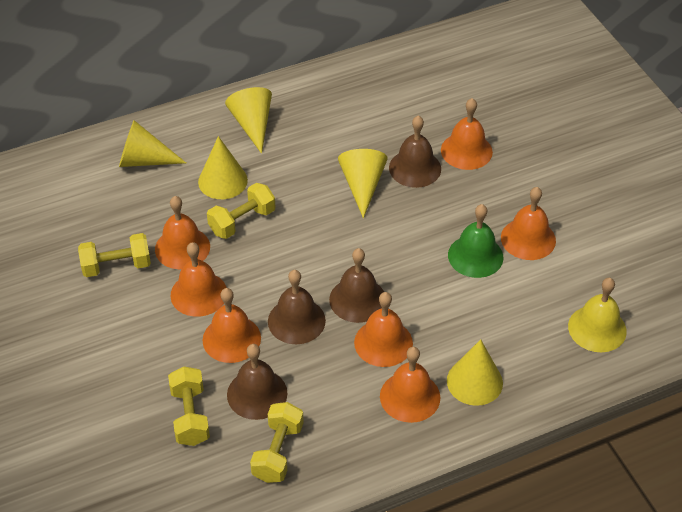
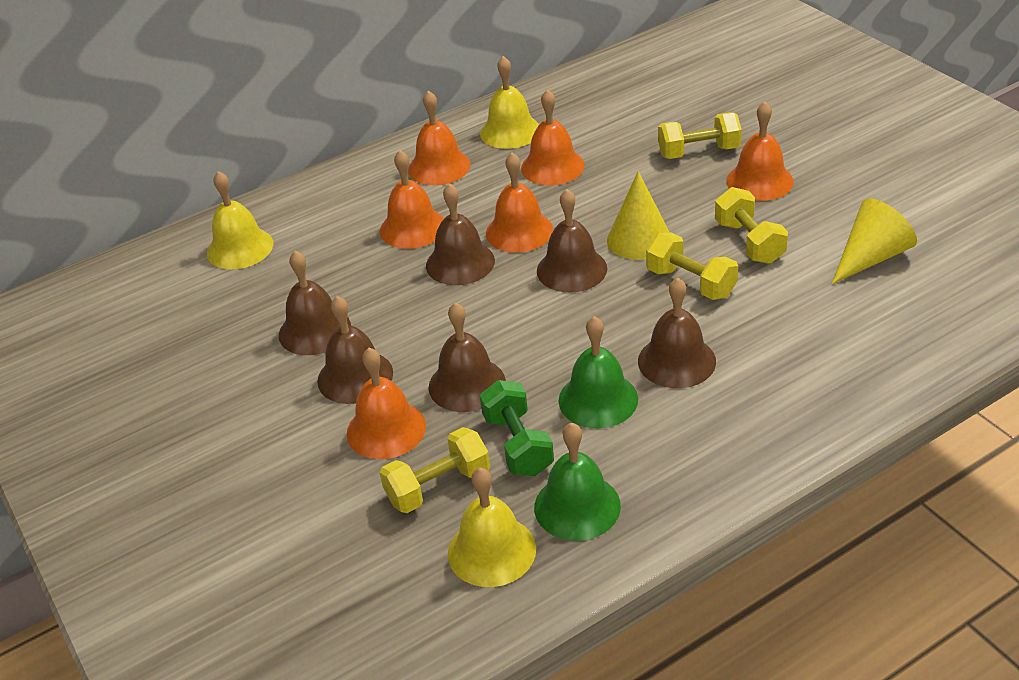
brown bell: [227,344,288,420] [268,270,326,344] [329,248,384,323] [389,115,441,188] = 4 -> [279,251,351,355] [317,296,393,404] [426,183,495,285] [428,302,506,412] [537,189,607,292] [638,278,716,388] = 6
green bell: [448,204,504,278] = 1 -> [534,422,621,541] [559,316,638,429] = 2
green dumbbell: none = 0 -> [480,380,554,476] = 1
orange bell: [155,196,210,269] [171,242,227,317] [202,288,261,363] [354,292,413,367] [380,347,440,423] [441,98,493,170] [501,187,556,260] = 7 -> [347,348,426,459] [380,150,444,249] [408,90,471,185] [486,153,553,253] [521,89,585,185] [726,102,794,201] = 6
yellow bell: [568,278,627,352] = 1 -> [207,171,273,269] [448,468,536,587] [480,56,539,149] = 3
yellow cone: [119,120,186,167] [198,136,248,199] [225,87,272,154] [338,149,388,218] [447,339,503,406] = 5 -> [607,171,670,260] [832,198,917,284] = 2

